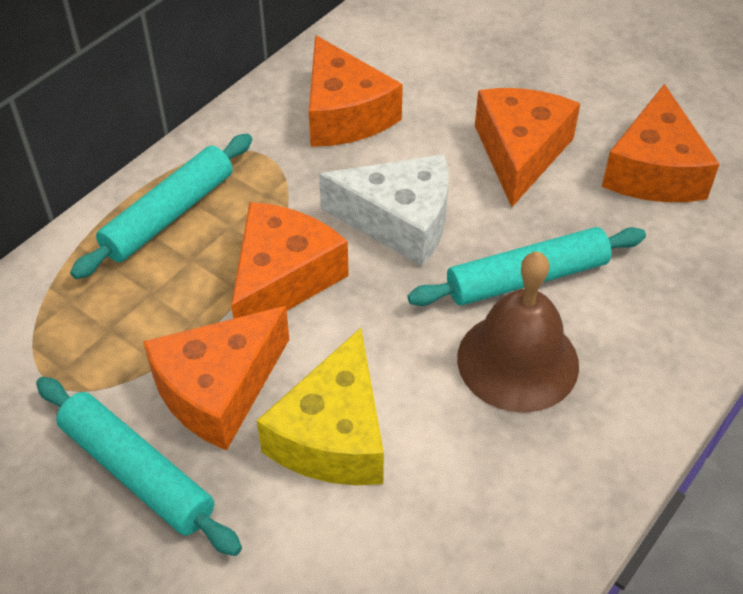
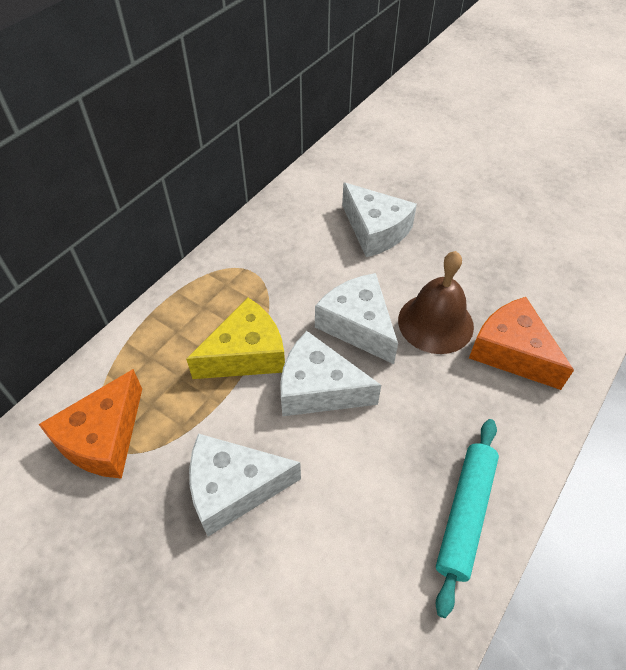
orange cheese: [143,306,289,451] [231,202,349,319] [309,35,403,147] [475,88,580,207] [602,84,720,202] = 5 -> [39,369,142,479] [469,297,574,390] = 2
turquoise rolling pin: [36,377,242,556] [70,134,252,279] [407,227,646,306] = 3 -> [436,419,499,618] = 1
white cheese: [319,154,448,267] = 1 -> [189,434,301,536] [280,331,381,416] [315,273,398,364] [342,182,417,257] = 4

